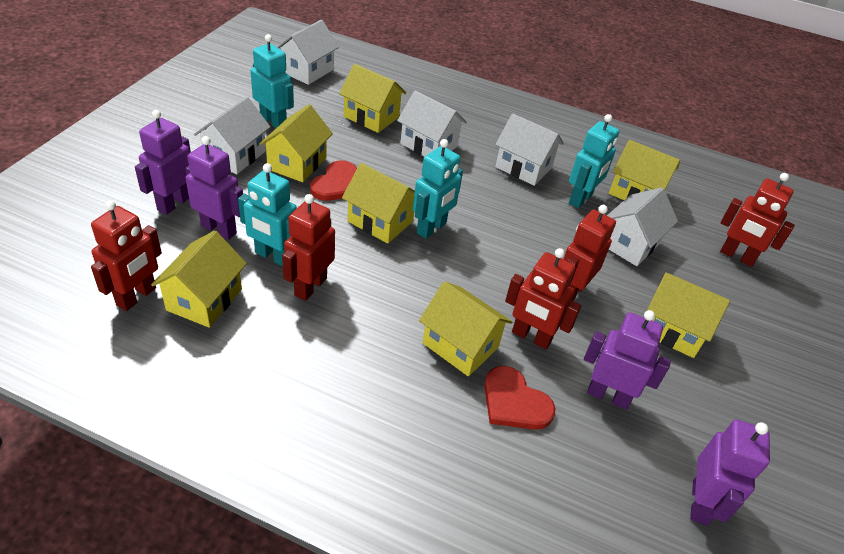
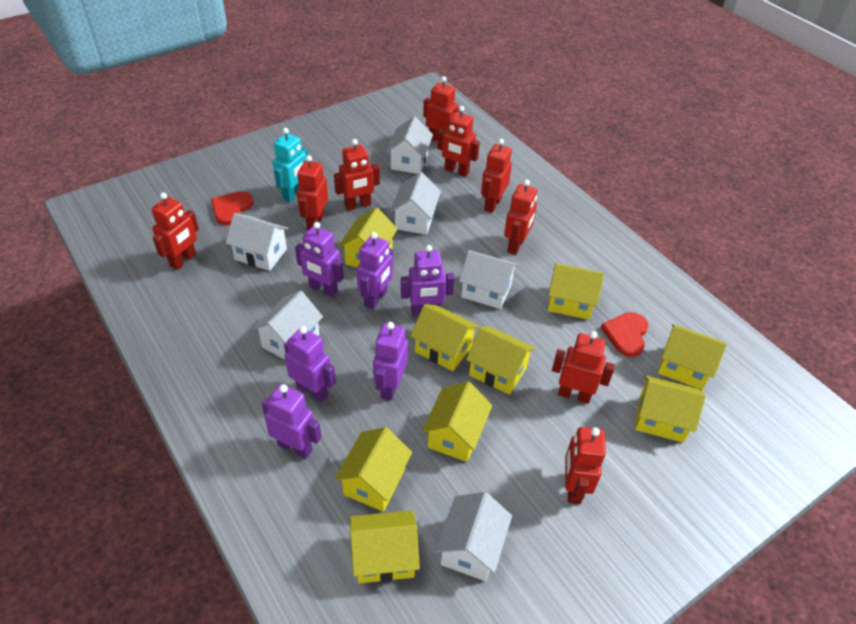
purple robot: [135,110,191,215] [185,136,243,240] [584,310,671,410] [690,419,770,526] = 4 -> [262,384,321,459] [284,326,336,403] [295,222,344,297] [357,232,393,310] [373,322,408,400] [401,245,455,316] = 6
red robot: [91,200,162,311] [282,194,335,301] [505,248,581,349] [563,205,616,301] [720,173,795,267] = 5 -> [151,193,199,270] [297,155,328,230] [334,139,380,211] [423,76,463,142] [437,106,480,177] [481,139,512,213] [504,179,537,255] [552,331,615,404] [565,427,606,504] = 9
turquoise robot: [238,163,297,266] [250,34,294,128] [413,139,463,239] [569,114,619,208] = 4 -> [273,128,308,202] = 1
white house: [194,97,270,174] [277,20,339,85] [397,91,467,157] [495,114,564,186] [607,187,678,266] = 5 -> [226,213,289,271] [252,291,323,360] [386,116,433,174] [390,172,441,235] [435,492,512,581] [459,250,518,309] = 6
yellow house: [151,230,247,328] [259,104,333,182] [339,64,406,133] [342,163,415,244] [419,281,512,376] [609,140,680,200] [647,272,730,358] = 7 -> [335,427,412,512] [339,207,398,268] [350,510,420,583] [410,304,479,371] [422,382,492,462] [466,327,536,395] [548,263,604,320] [635,375,706,443] [658,324,727,390] = 9

